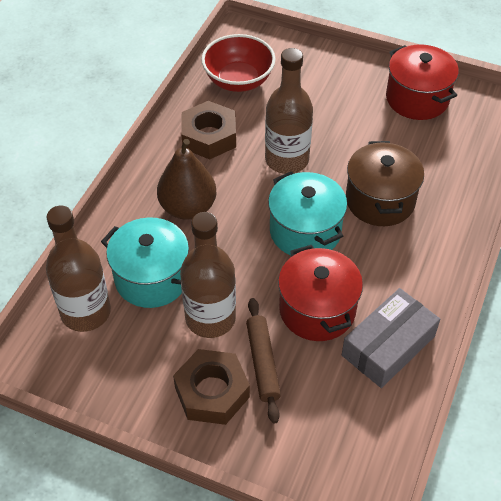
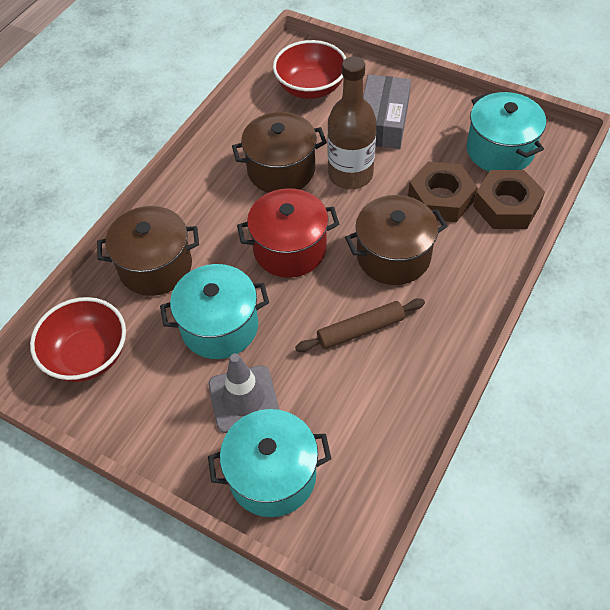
brown bottle: [46,206,111,332] [180,212,236,338] [265,48,313,174] = 3 -> [327,56,377,189] = 1
brown pear: [157,139,216,220] = 1 -> none = 0
brown pot: [346,141,424,226] = 1 -> [97,206,199,296] [232,112,327,193] [345,195,447,285] = 3
grey traffic cone: none = 0 -> [209,353,279,433] = 1
red bowl: [201,34,276,92] = 1 -> [30,297,126,382] [273,40,346,99] = 2
red pot: [278,245,363,341] [386,44,459,120] = 2 -> [237,188,339,278] = 1
turquoise pot: [101,217,189,308] [268,171,347,256] = 2 -> [160,264,269,359] [208,409,331,517] [467,92,546,172] = 3

